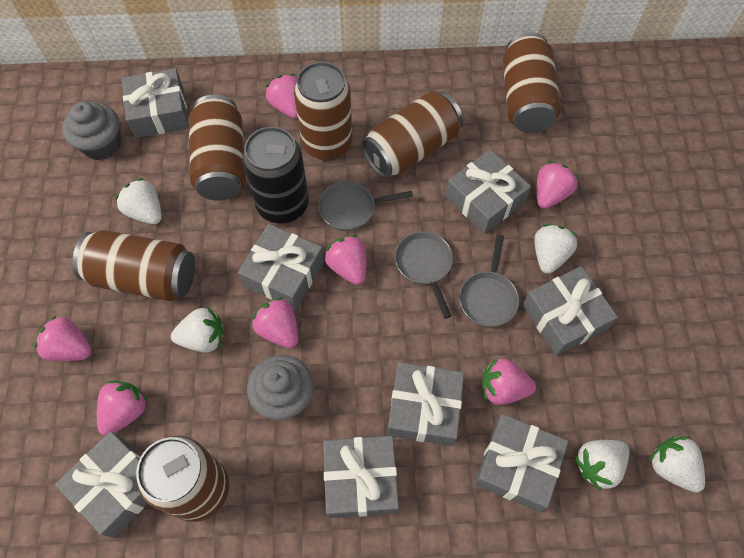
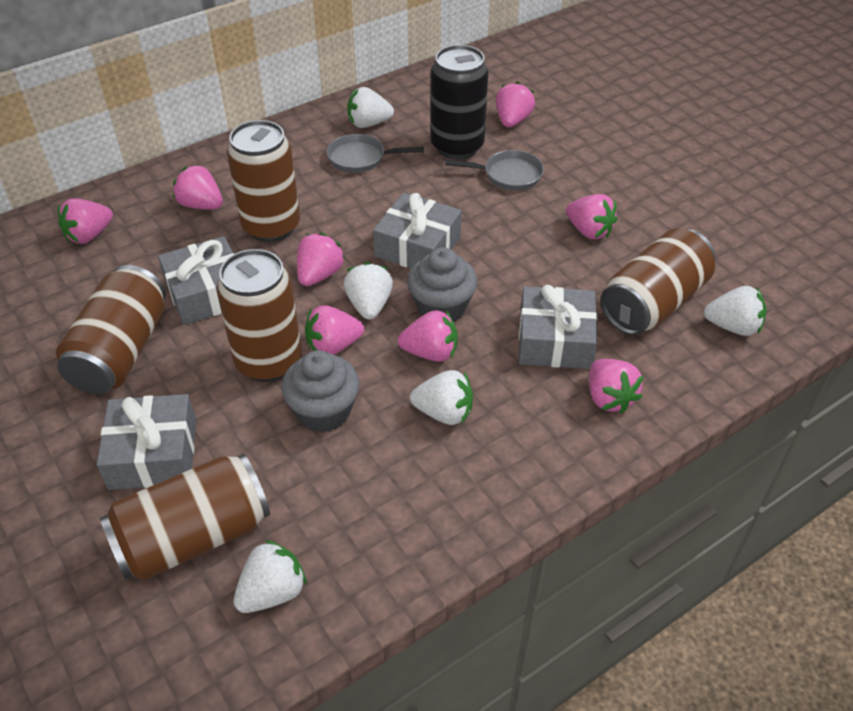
brown can: [72,230,195,301] [136,436,229,522] [189,95,246,200] [294,62,352,160] [361,91,463,178] [503,32,561,133] = 6 -> [56,265,166,394] [100,454,270,581] [217,249,302,382] [227,120,300,242] [600,228,715,335] = 5
grey gift: [55,431,148,538] [122,68,189,138] [238,224,324,310] [323,436,399,518] [387,362,464,446] [445,149,531,234] [474,414,568,512] [523,266,618,356] = 8 -> [96,394,196,490] [158,236,234,325] [373,192,462,268] [519,285,598,369] = 4
grey pan: [318,181,413,231] [395,231,453,319] [459,235,519,327] = 3 -> [327,134,424,173] [445,150,544,190] = 2
pink strawberry: [34,315,92,361] [97,381,148,435] [252,297,298,348] [266,74,297,119] [325,235,366,285] [482,358,536,405] [537,161,578,209] = 7 -> [58,198,113,244] [173,164,223,210] [297,233,345,286] [305,305,364,355] [398,310,458,362] [496,81,535,128] [566,194,617,239] [589,359,643,414] = 8

